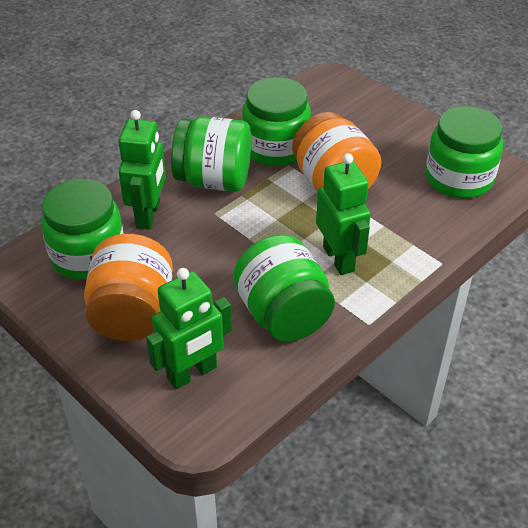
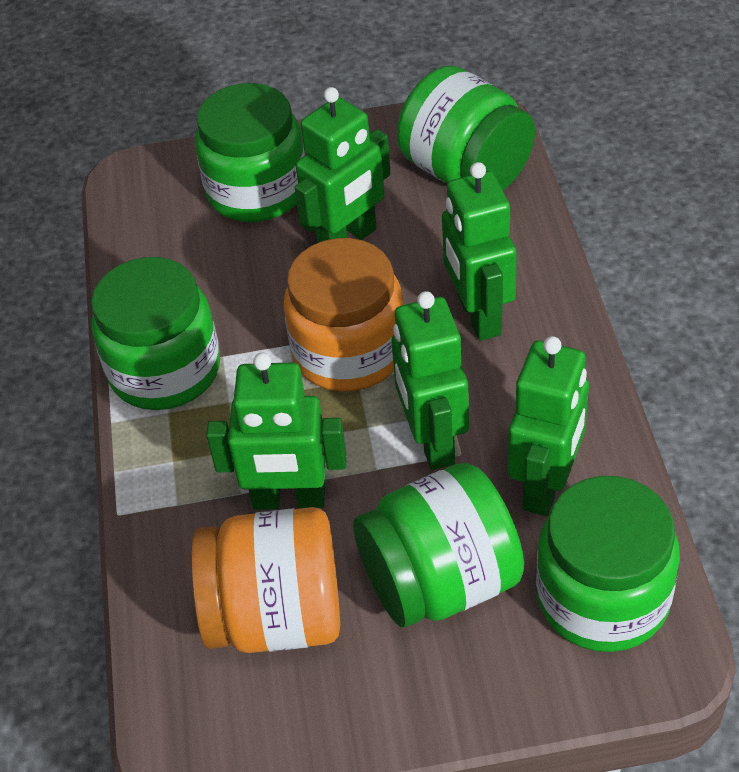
green robot: [118,110,166,229] [146,268,232,389] [316,153,371,275] = 3 -> [206,353,347,510] [295,87,391,243] [392,291,469,470] [442,162,517,341] [508,336,589,516] = 5

